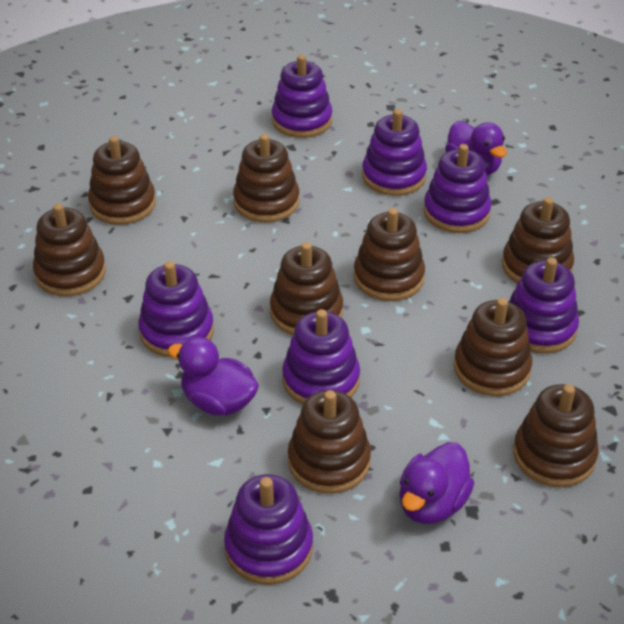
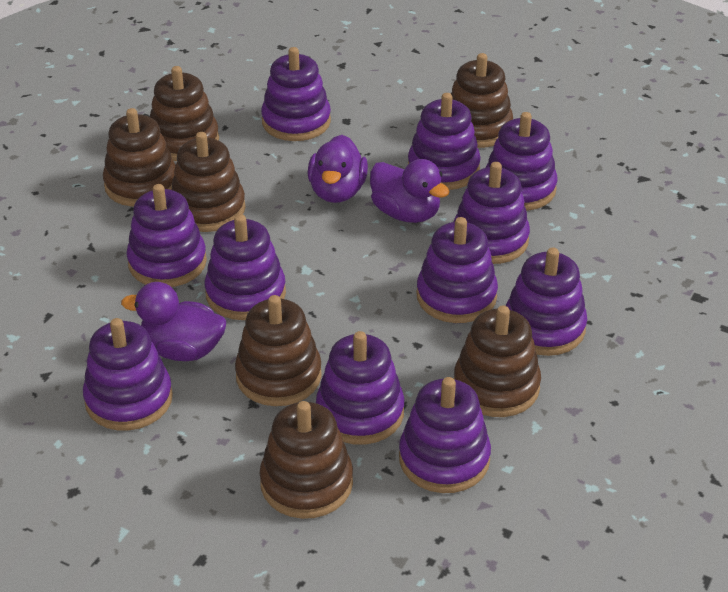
brown stacking toy: [33,203,106,296] [88,136,156,225] [233,134,299,223] [270,242,343,335] [288,390,371,494] [354,208,425,301] [454,298,532,396] [502,197,574,284] [513,384,599,487] = 9 -> [103,108,175,207] [150,66,219,161] [172,132,246,232] [235,295,322,406] [259,401,353,519] [451,53,513,148] [454,305,541,417] = 7
purple stacking toy: [138,261,214,357] [224,474,313,585] [272,55,332,138] [282,309,360,405] [362,109,427,196] [423,144,491,233] [509,257,579,353] = 7 -> [83,318,173,431] [126,184,207,287] [205,214,286,320] [261,47,331,141] [316,331,404,445] [399,377,491,493] [408,93,481,190] [416,217,498,323] [453,162,530,264] [486,112,557,211] [506,248,587,356] = 11

